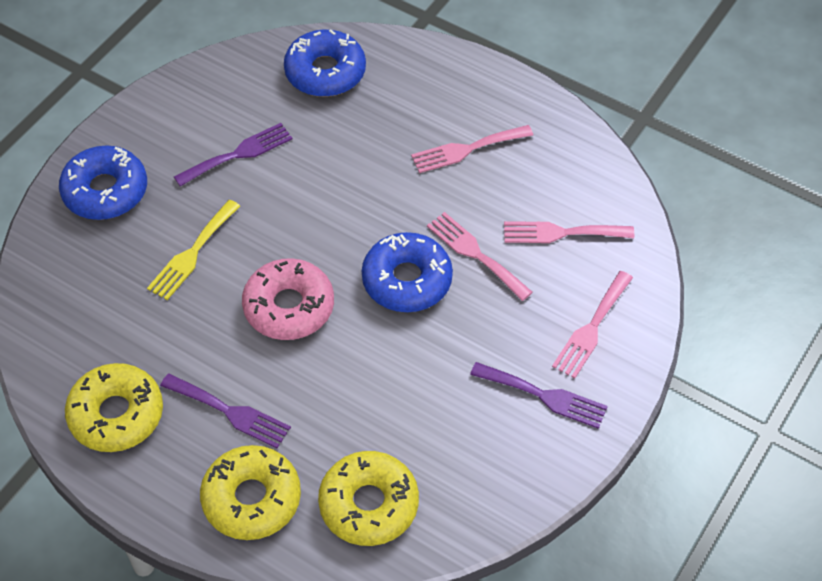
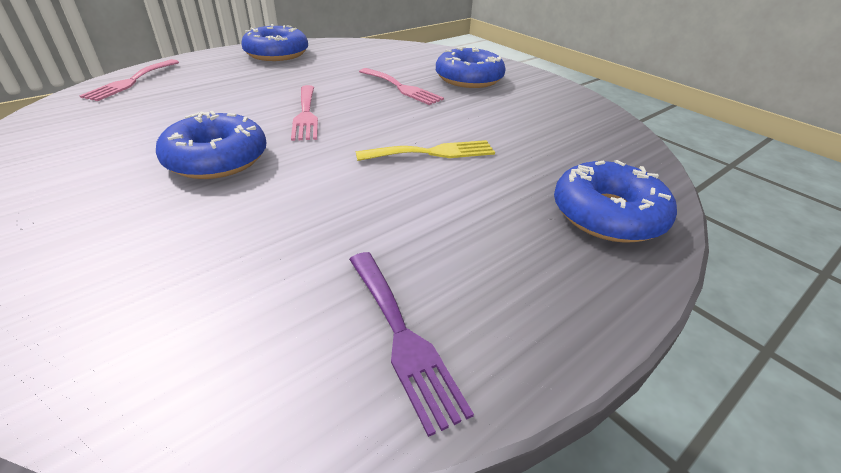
blue donut: [59,145,147,220] [284,29,366,97] [362,232,453,312] = 3 -> [156,111,266,179] [241,24,308,61] [436,46,506,88] [554,160,677,243] = 4
pink donut: [242,258,334,340] = 1 -> none = 0
pink fork: [411,125,533,173] [427,212,533,301] [504,221,634,243] [552,271,633,378] = 4 -> [80,59,179,101] [291,85,318,141] [359,68,444,105] = 3
purple fork: [160,373,291,448] [174,123,293,186] [470,362,608,429] = 3 -> [349,252,474,437] = 1
yellow donut: [65,363,163,452] [200,445,301,540] [318,451,419,546] = 3 -> none = 0

